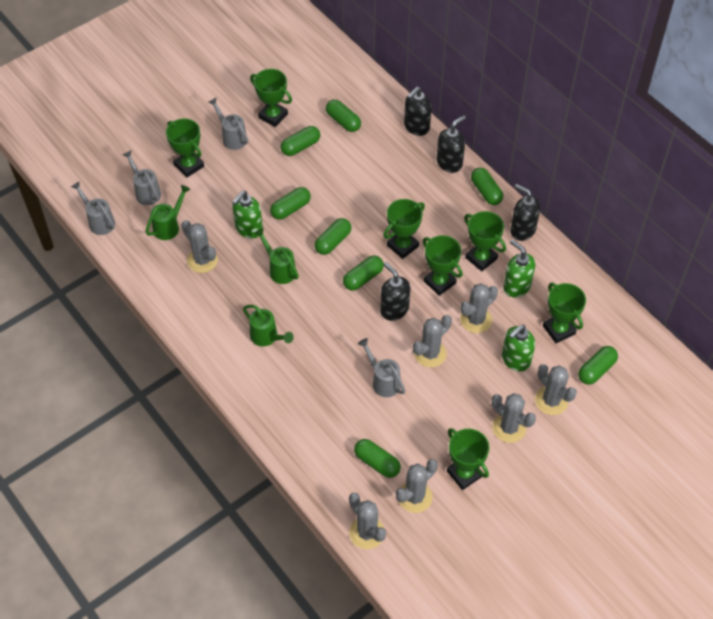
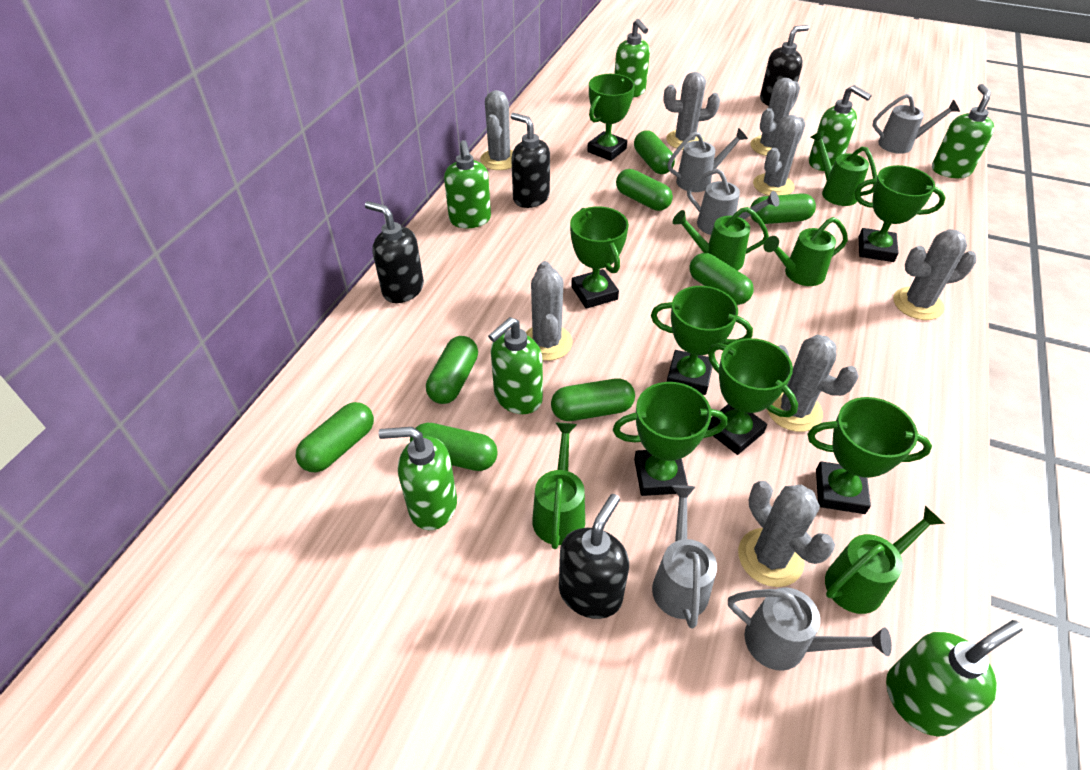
green soap dispenser: [232,191,263,239] [502,325,535,372] [503,239,535,298] = 3 -> [379,427,457,530] [444,140,491,228] [488,317,543,414] [614,19,650,98] [809,85,872,171] [886,620,1022,737] [932,84,994,178] = 7
green watering can: [146,185,191,240] [243,305,294,346] [254,228,299,284] = 3 -> [532,423,585,549] [673,207,769,271] [763,217,848,286] [811,130,877,206] [825,506,945,614] = 5
grey cactus: [181,220,218,273] [349,493,386,549] [396,459,438,513] [413,315,452,367] [460,283,498,333] [492,393,536,443] [535,364,577,415] = 7 -> [480,90,513,170] [526,261,572,361] [663,72,720,150] [738,481,835,587] [750,78,800,156] [753,115,805,196] [767,335,859,432] [893,229,977,320] = 8
grey watering can: [71,181,115,235] [123,150,161,205] [208,98,248,150] [358,338,405,397] = 4 -> [652,485,717,628] [668,128,748,192] [687,169,779,235] [728,587,892,671] [872,94,960,154] = 5

